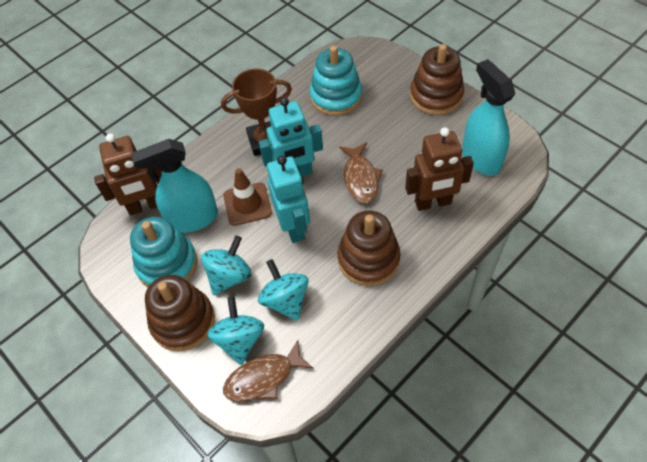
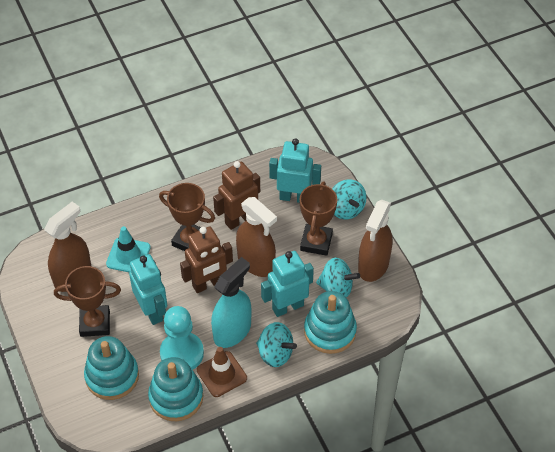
brown fish: [223,340,313,401] [339,143,383,203] = 2 -> none = 0
brown spray bottle: none = 0 -> [44,202,91,292] [236,197,277,277] [358,200,392,282] = 3
brown stacking toy: [145,275,215,351] [337,210,401,286] [410,44,464,115] = 3 -> none = 0
brown trophy: [221,69,292,156] = 1 -> [54,266,121,337] [159,183,215,251] [299,181,337,256] = 3
turquoise pawn: none = 0 -> [160,306,204,370] = 1
turquoise robot: [259,97,323,176] [267,156,310,243] = 2 -> [129,254,167,325] [261,251,314,317] [269,138,321,203] = 3
turquoise spray bottle: [131,139,218,233] [462,59,515,176] = 2 -> [211,257,252,348] = 1
turquoise stacking toy: [130,217,197,287] [310,45,362,116] = 2 -> [84,336,139,400] [148,357,203,421] [304,291,357,354] = 3
turquoise traffic cone: none = 0 -> [106,226,151,272] = 1

